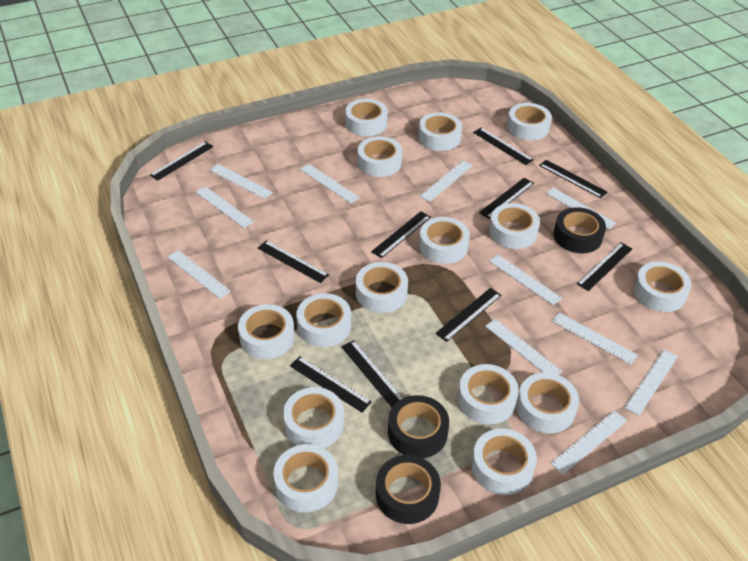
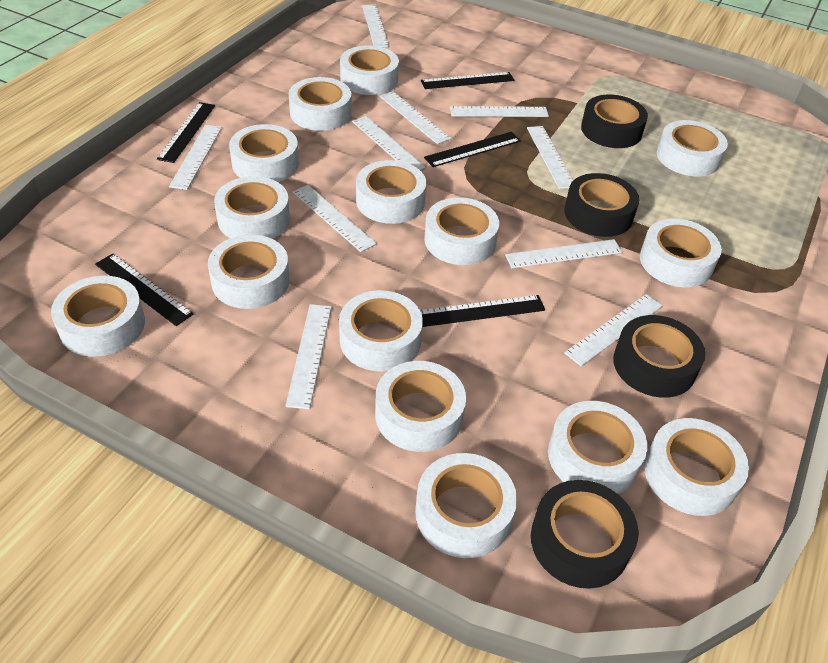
black ruler: [150,142,213,181] [258,240,329,283] [290,356,372,413] [341,340,403,407] [371,211,431,258] [435,288,502,342] [473,128,534,165] [479,178,534,219] [539,160,607,198] [577,243,632,291] = 10 -> [95,253,194,326] [157,102,215,163] [420,295,545,327] [421,72,514,89] [424,132,521,167] = 5
black tape: [376,455,441,524] [388,395,449,458] [554,207,606,253] = 3 -> [531,480,639,589] [564,173,639,237] [581,95,648,148] [613,315,705,398] = 4
white ruler: [167,250,231,299] [195,186,254,228] [210,164,273,199] [300,164,360,203] [420,160,473,202] [485,319,562,375] [489,254,562,305] [546,188,616,230] [550,410,627,475] [552,312,638,365] [624,349,678,416] = 11 -> [169,125,222,190] [286,304,332,409] [293,185,377,252] [352,116,425,170] [362,5,389,47] [380,91,451,144] [450,106,549,117] [505,239,622,268] [527,126,573,189] [564,294,663,366] = 10

